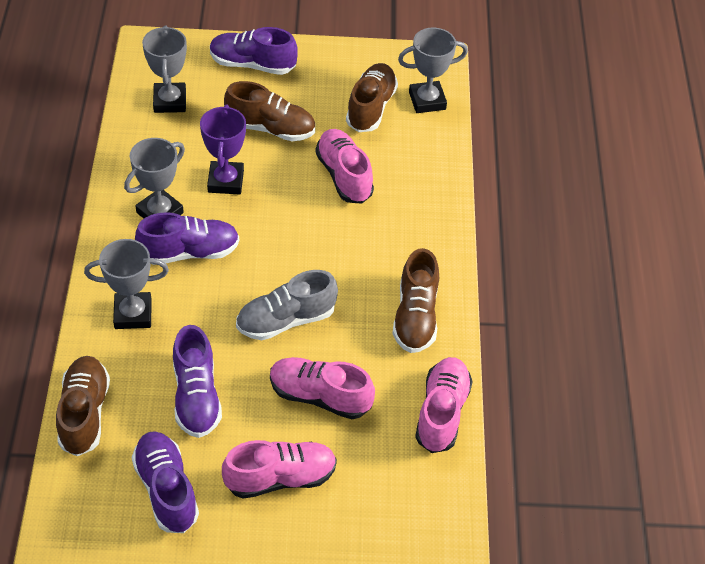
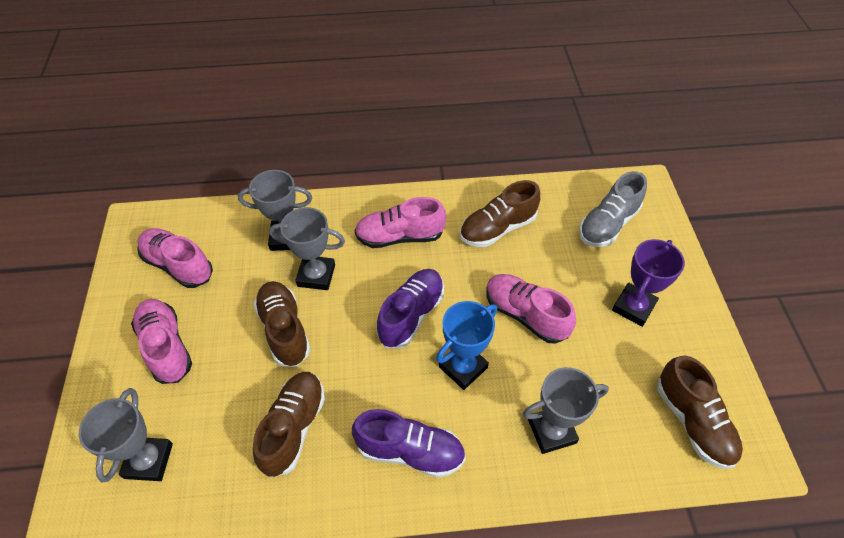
blue trophy: none = 0 -> [436,301,497,390] = 1
purple shoe: [131,431,199,533] [135,212,239,265] [173,325,222,438] [210,27,298,75] = 4 -> [352,409,466,478] [377,269,444,348] = 2

